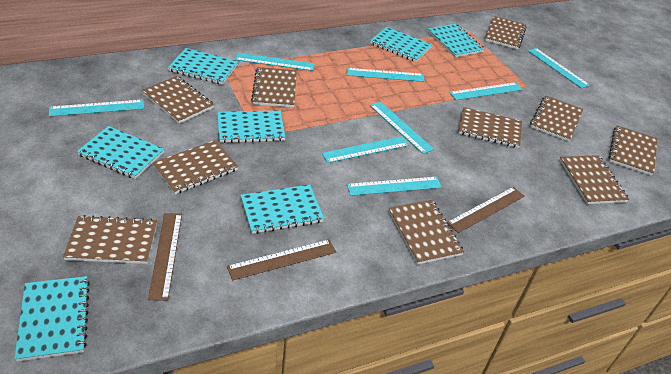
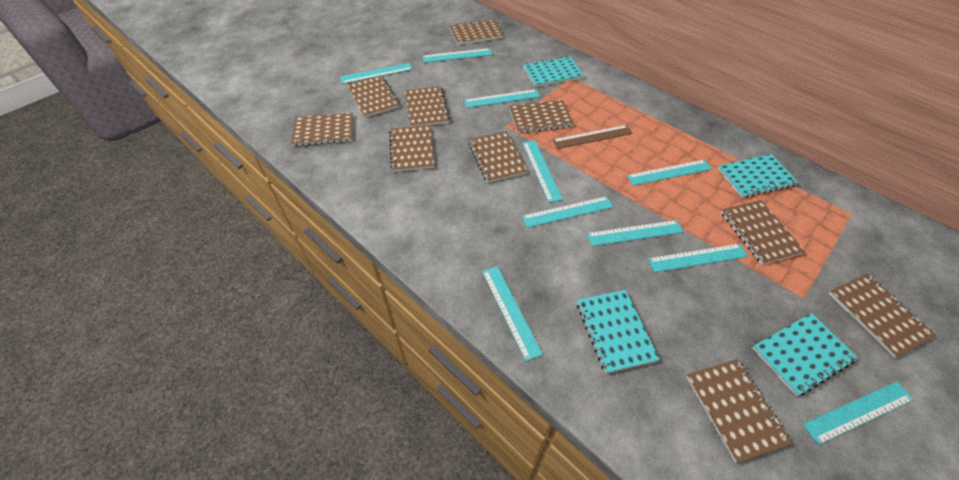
brown ruler: [148,213,182,301] [227,239,336,281] [447,187,525,233] = 3 -> [552,125,633,149] = 1
turquoise notebook: [14,276,90,362] [77,126,164,179] [168,48,238,85] [217,110,286,143] [241,184,324,234] [370,27,432,62] [428,24,485,58] = 7 -> [523,56,584,87] [577,290,660,374] [717,154,799,198] [752,313,858,396] = 4
turquoise ruler: [49,100,144,117] [235,53,315,71] [322,136,409,163] [347,68,425,82] [347,177,442,196] [370,102,434,154] [449,82,523,100] [528,48,590,89] = 8 -> [340,63,413,84] [423,48,492,63] [464,89,540,108] [482,266,543,361] [522,140,563,203] [522,196,613,228] [587,220,683,246] [627,159,712,186] [648,243,748,272] [802,381,914,445] = 10

